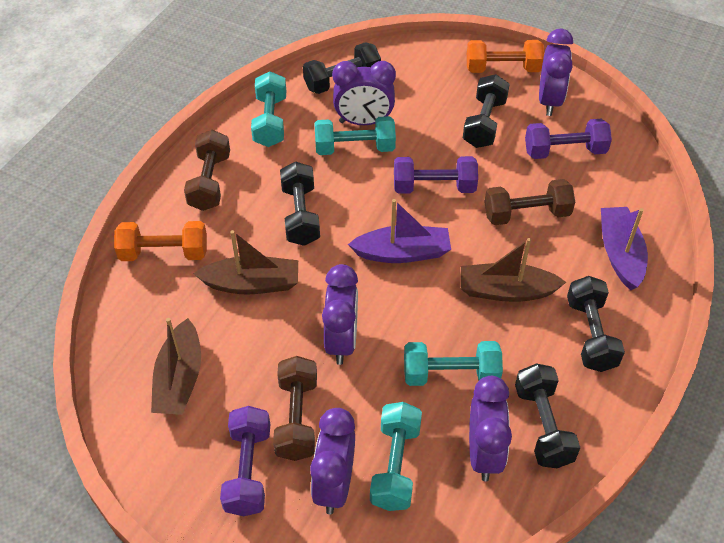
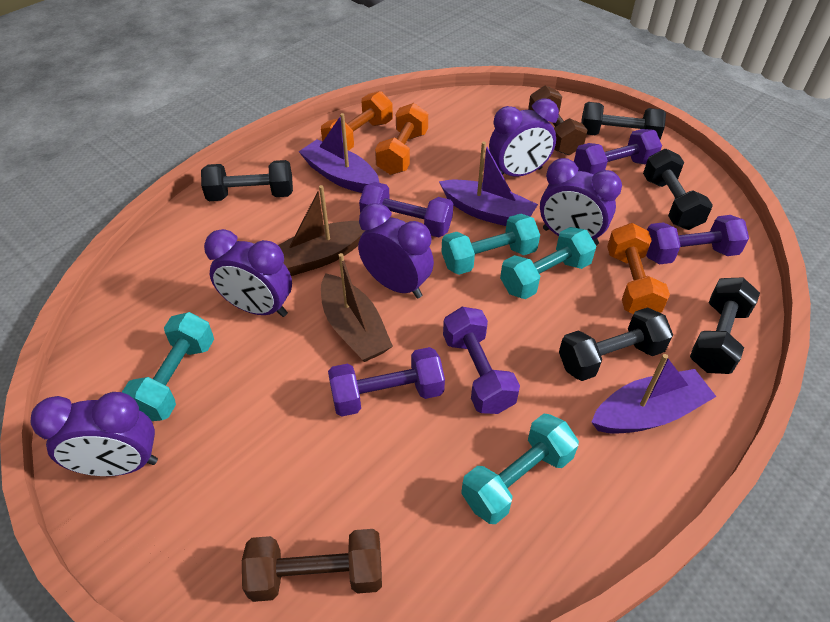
brown boat: [151,318,201,415] [193,230,298,294] [461,238,566,302] = 3 -> [278,185,366,276] [321,253,393,362] = 2
brown dumbbell: [184,130,230,211] [273,356,317,461] [485,179,575,225] = 3 -> [242,529,382,602] [528,85,587,155] = 2
orange dumbbell: [114,221,207,261] [467,40,544,73] = 2 -> [321,91,393,151] [375,103,428,175] [607,223,670,314] = 3
purple boat: [348,199,451,263] [601,207,648,290] = 2 -> [299,113,379,193] [439,142,538,226] [591,354,716,434] = 3
purple dumbbell: [220,406,270,516] [394,156,478,194] [525,119,612,159] = 3 -> [328,347,445,417] [359,182,453,237] [443,307,520,414] [574,129,662,174] [646,215,749,264] = 5

